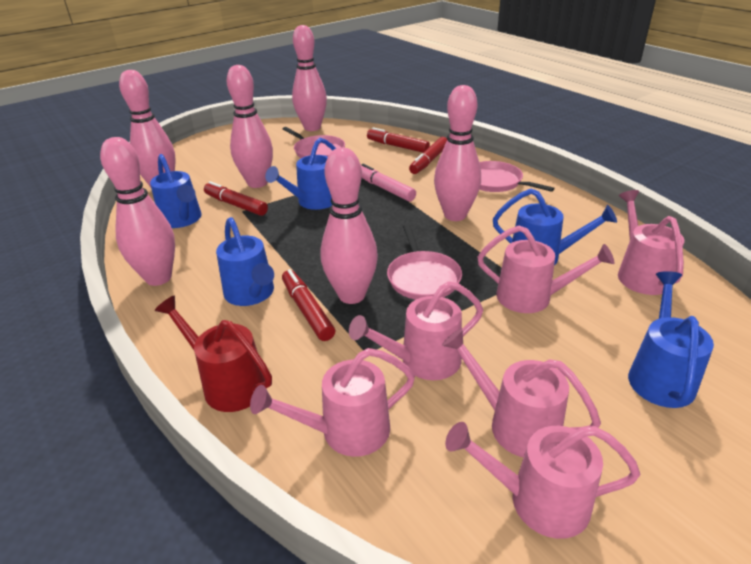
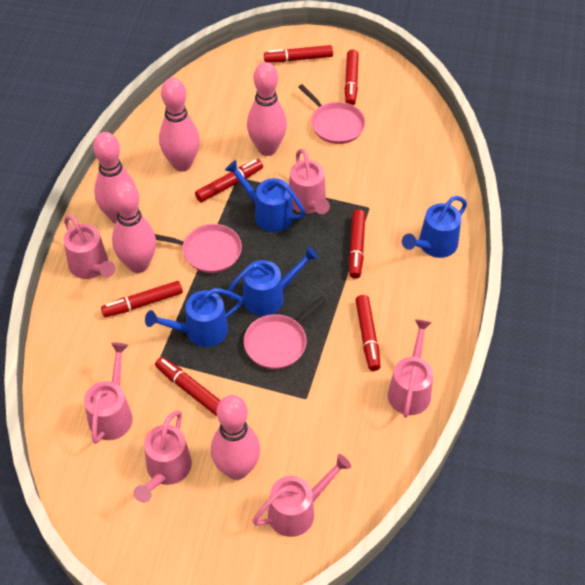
blue watering can: [150,154,201,228] [216,217,274,306] [265,138,336,210] [493,189,617,265] [628,271,714,408] = 5 -> [145,288,243,347] [225,160,305,232] [227,246,318,316] [402,196,467,258] = 4
pink bowling pin: [100,137,175,286] [119,70,176,187] [226,65,273,188] [292,25,327,131] [321,148,378,304] [434,85,481,221] = 6 -> [93,132,136,224] [112,181,156,273] [159,78,200,172] [211,395,260,480] [247,62,287,156] = 5
pink marker: [361,164,416,202] = 1 -> none = 0
red marker: [204,181,268,216] [282,269,335,341] [367,127,430,153] [409,137,447,174] = 4 -> [101,281,183,317] [155,357,221,416] [195,159,263,202] [264,45,333,62] [345,50,359,105] [349,210,365,279] [355,295,381,371] = 7
red watering can: [155,295,272,412] = 1 -> none = 0

